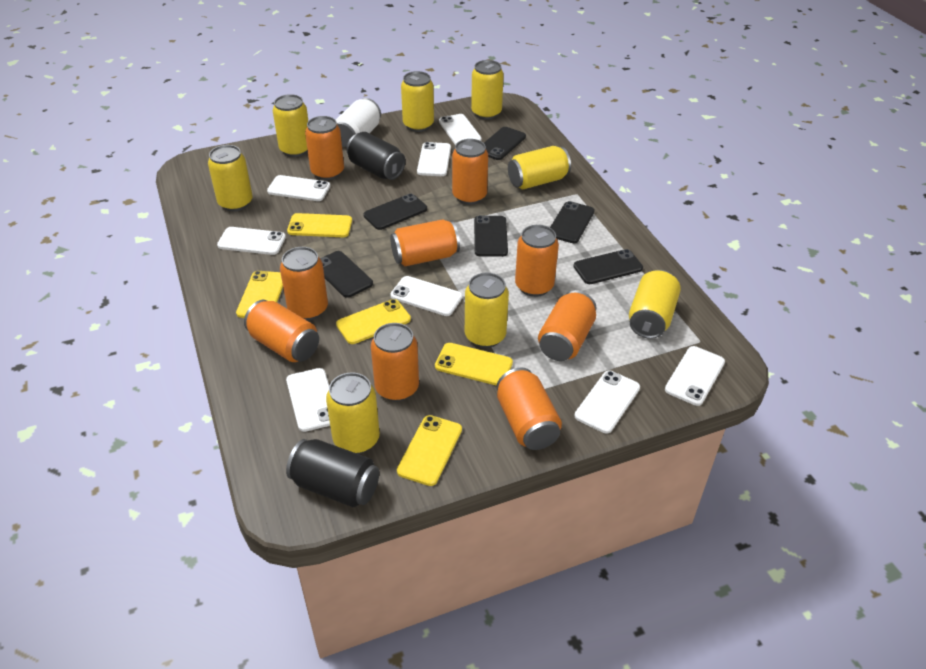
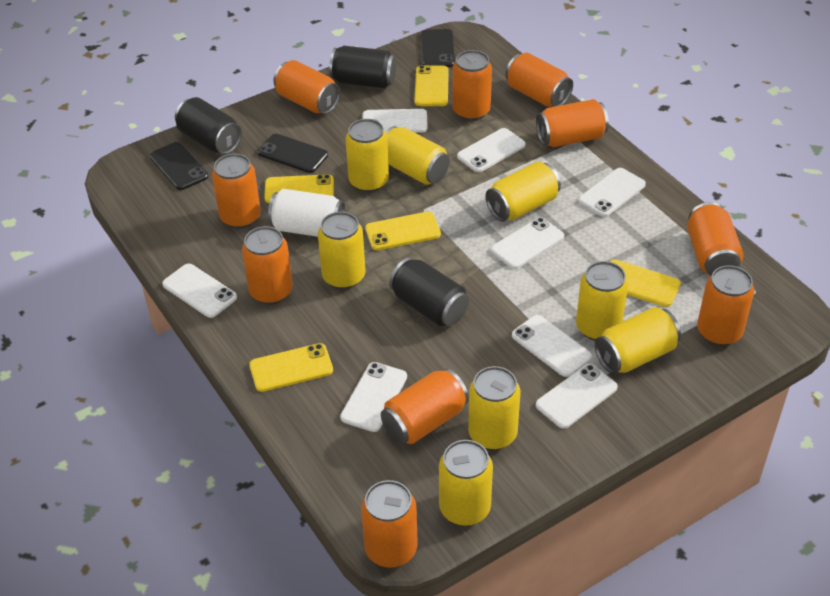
black can: [286,439,379,507] [347,132,406,180] = 2 -> [175,97,242,154] [329,46,396,88] [389,258,469,326] = 3
black phone: [320,251,373,298] [363,194,427,230] [474,215,508,257] [484,127,526,160] [550,201,595,243] [573,249,643,284] = 6 -> [149,142,208,190] [257,134,328,173] [421,29,455,67] = 3
orange can: [244,300,319,362] [280,247,328,320] [305,116,344,180] [371,323,419,401] [390,219,460,266] [452,139,488,205] [497,368,562,450] [515,225,559,297] [538,290,596,361] = 9 -> [212,154,261,229] [242,226,293,304] [273,60,341,114] [361,480,418,568] [381,368,469,444] [452,50,492,121] [505,53,573,107] [536,99,609,147] [687,202,744,276] [697,265,754,346] = 10

